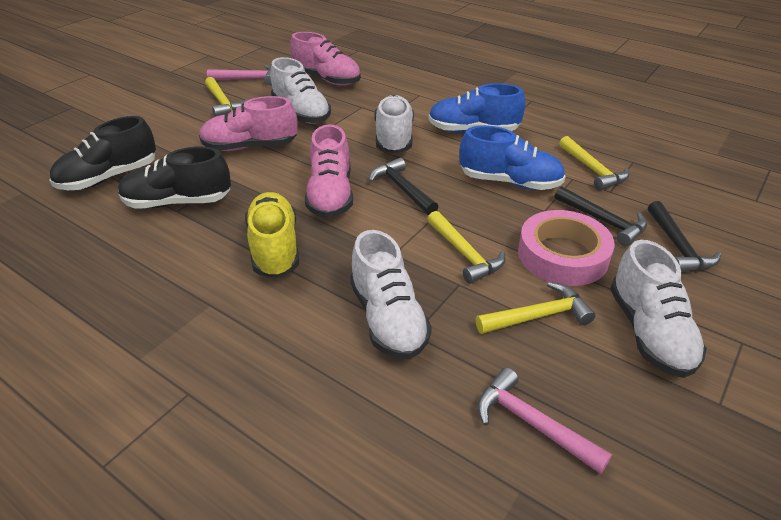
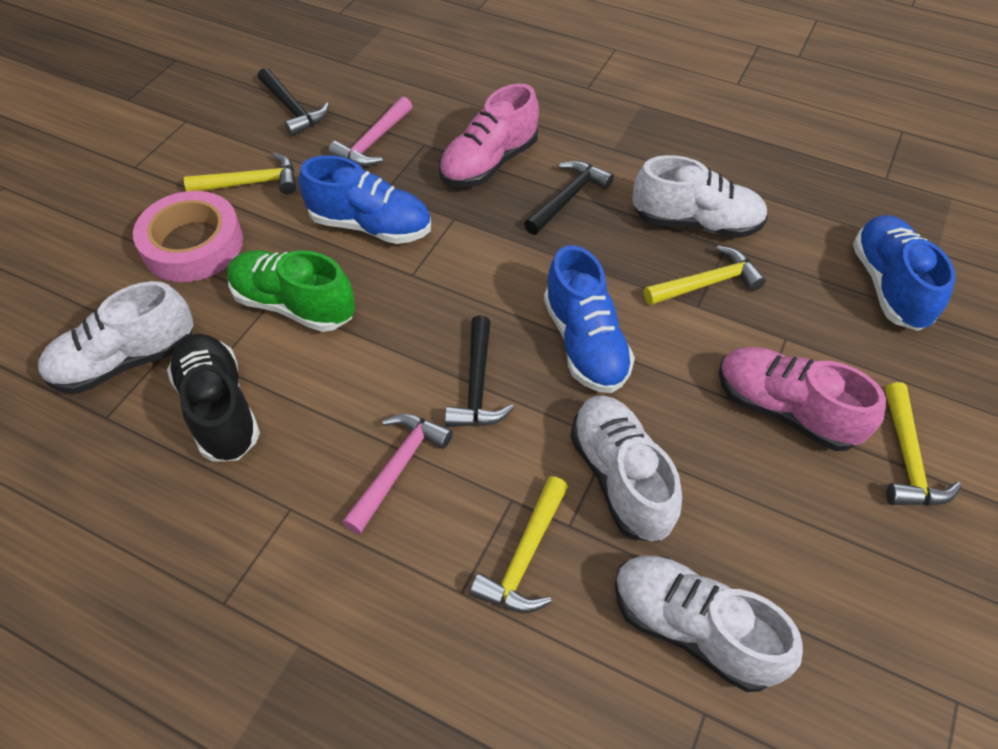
black shoe: [49,116,156,190] [118,147,231,209] = 2 -> [167,334,260,462] = 1
blue shoe: [428,83,526,132] [460,126,566,190] = 2 -> [299,155,431,244] [544,245,635,393] [853,215,956,331] = 3
green shoe: none = 0 -> [227,250,355,332] = 1
pink shoe: [199,96,298,151] [290,32,361,85] [305,124,353,218] = 3 -> [439,84,539,187] [719,347,886,451] = 2
yellow shoe: [245,192,299,278] = 1 -> none = 0

